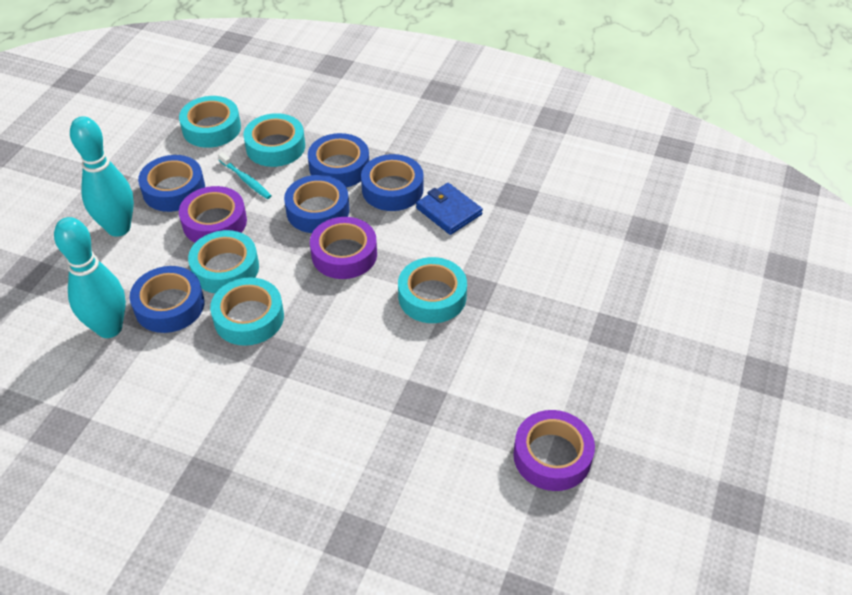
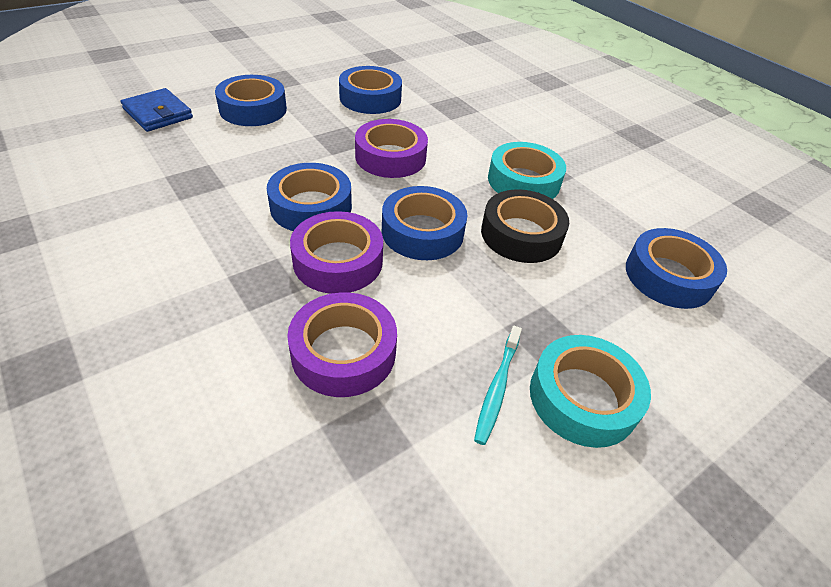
black tape: none = 0 -> [481,189,569,263] = 1
turquoise bowling pin: [54,217,126,338] [70,116,134,237] = 2 -> none = 0
turquoise tape: [179,96,241,148] [188,230,259,293] [210,277,284,346] [243,113,305,167] [398,257,467,323] = 5 -> [488,142,566,199] [530,335,651,448] = 2

